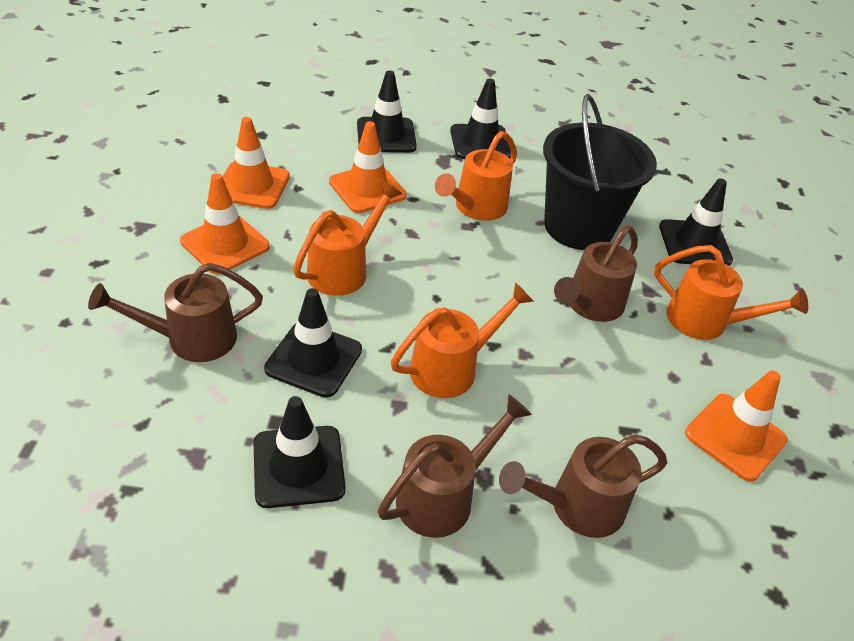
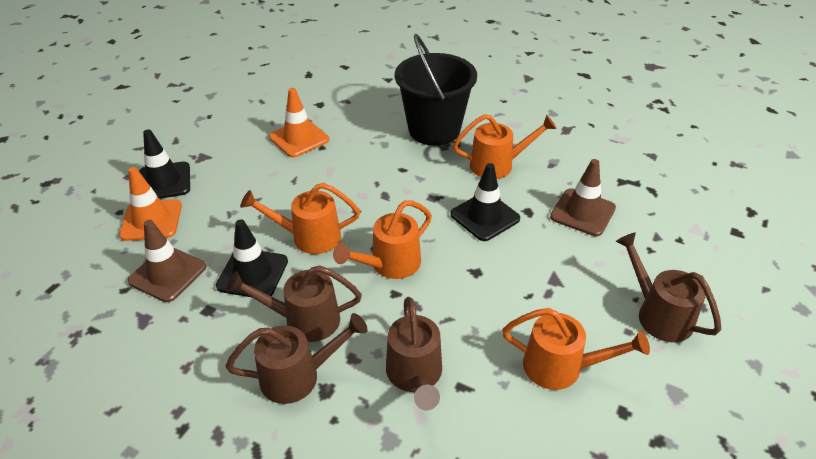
black traffic cone: [254,396,345,508] [264,288,362,398] [357,71,417,153] [450,79,511,159] [659,178,733,266] = 5 -> [139,129,190,199] [216,219,288,297] [450,163,520,241] = 3
brown traffic cone: none = 0 -> [128,220,206,302] [550,159,616,236] = 2
orange traffic cone: [180,173,270,275] [222,117,290,209] [329,121,407,213] [685,371,788,482] = 4 -> [119,167,182,241] [269,88,329,158] = 2

